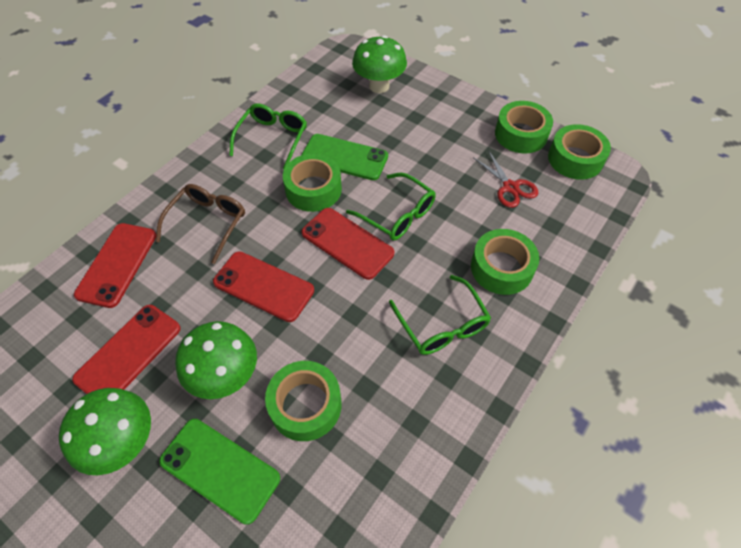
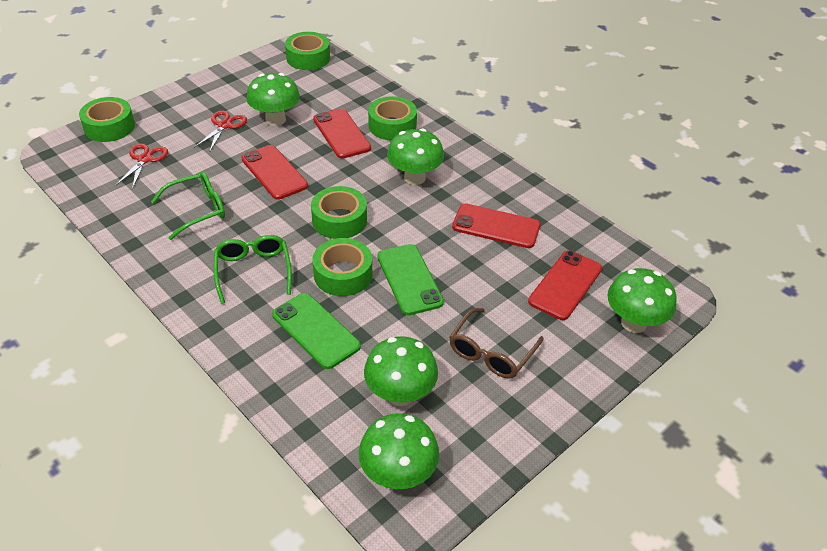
green glasses: [229,103,307,169] [346,173,436,241] [389,275,491,355] = 3 -> [151,172,225,240] [214,235,292,304] = 2
green mushroom: [59,388,151,475] [175,321,257,399] [352,35,407,93] = 3 -> [246,73,300,126] [359,413,439,489] [364,336,438,406] [387,128,444,185] [607,268,677,333] = 5
red scissors: [473,150,538,208] = 1 -> [115,144,168,189] [194,110,247,151] = 2

